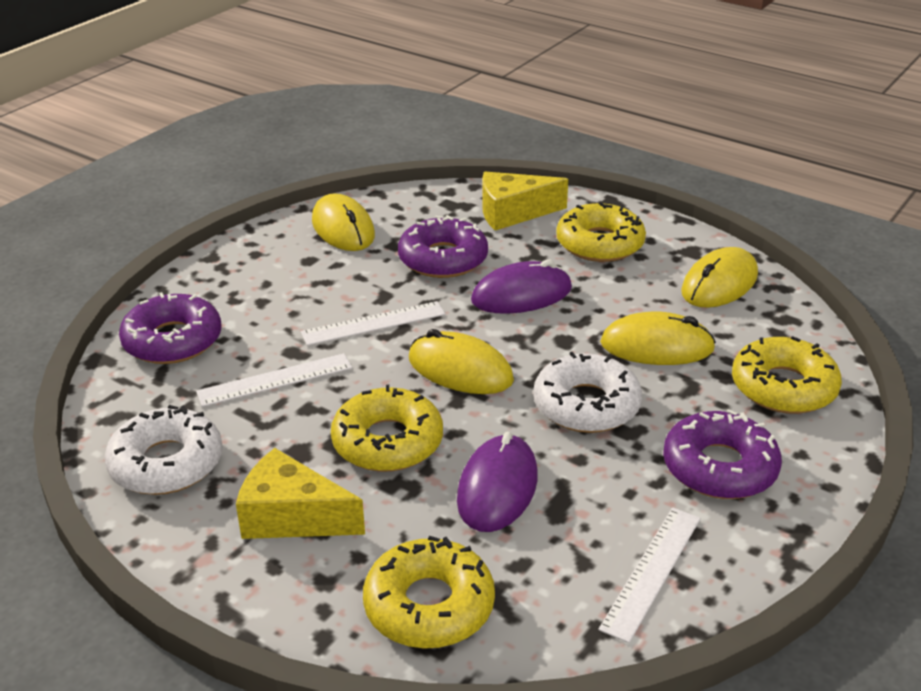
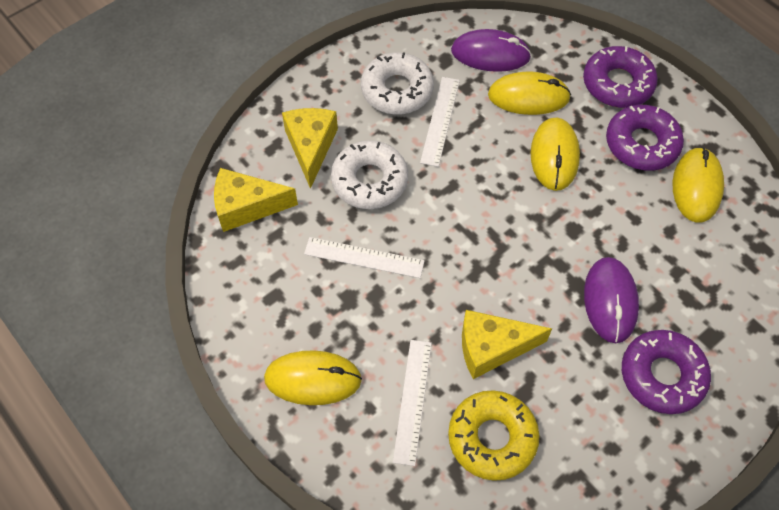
yellow cheese: [236,448,365,539] [482,172,568,231] = 2 -> [214,168,298,232] [282,108,338,189] [462,310,552,379] = 3
yellow donut: [331,385,443,472] [363,536,495,649] [556,202,646,262] [732,336,842,414] = 4 -> [448,390,540,481] = 1

